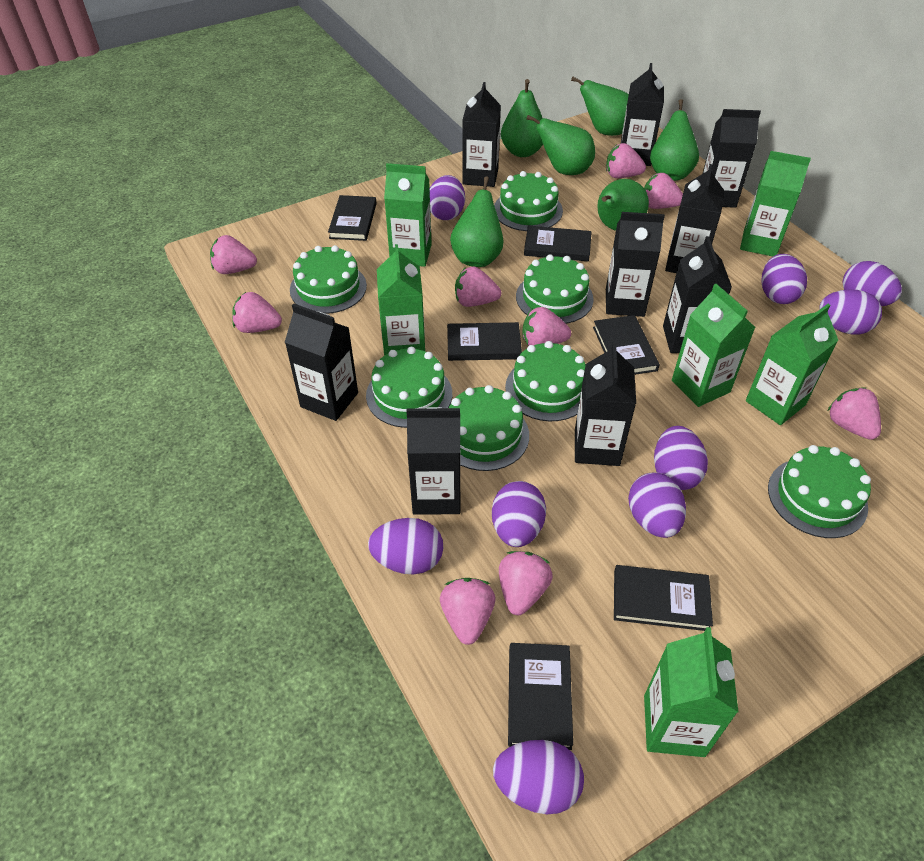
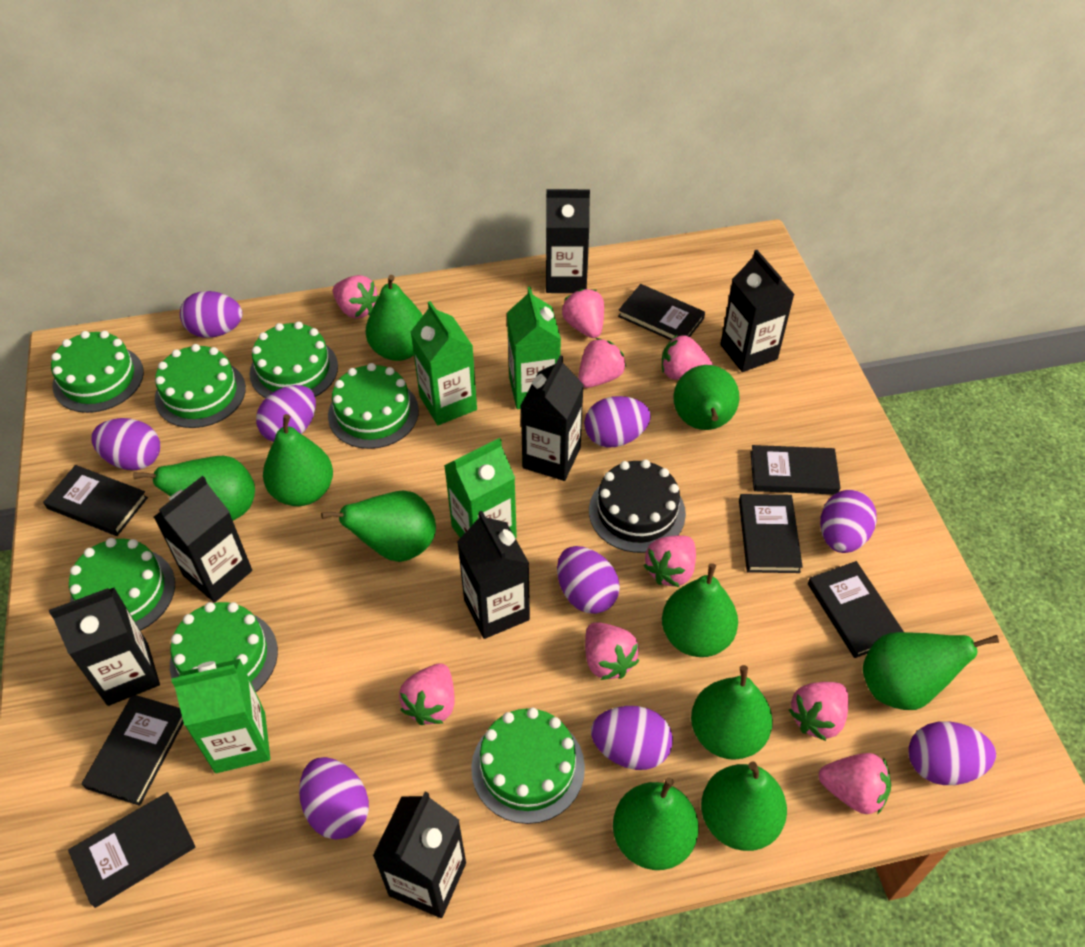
black book: [328,195,377,241] [447,322,522,361] [508,643,573,750] [524,225,592,262] [593,315,660,375] [614,565,713,631] = 6 -> [43,465,148,536] [68,792,195,908] [82,694,184,806] [618,284,705,340] [739,494,803,573] [750,445,840,494] [808,561,904,658] = 7
black cake: none = 0 -> [589,460,686,553] = 1
black carton: [285,303,358,421] [406,407,460,514] [462,82,501,187] [575,342,636,466] [606,212,665,317] [621,63,664,166] [663,236,732,353] [665,164,725,273] [703,109,761,208] = 9 -> [49,587,160,706] [154,476,252,603] [373,792,466,918] [457,511,530,639] [521,355,584,481] [546,189,590,293] [720,250,795,372] = 7
green carton: [377,244,425,356] [384,163,432,267] [644,627,738,757] [672,284,756,407] [740,151,811,256] [746,304,838,425] = 6 -> [171,659,270,773] [411,301,477,425] [444,438,517,538] [507,287,561,409] = 4
green pear: [450,176,504,267] [501,79,543,157] [526,115,595,175] [571,76,629,136] [597,179,649,231] [650,99,699,181] = 6 -> [133,456,255,520] [263,414,333,506] [321,491,436,562] [366,275,423,361] [613,777,699,870] [662,563,738,657] [673,365,739,430] [691,665,773,760] [701,762,787,851] [863,632,999,710] = 10

